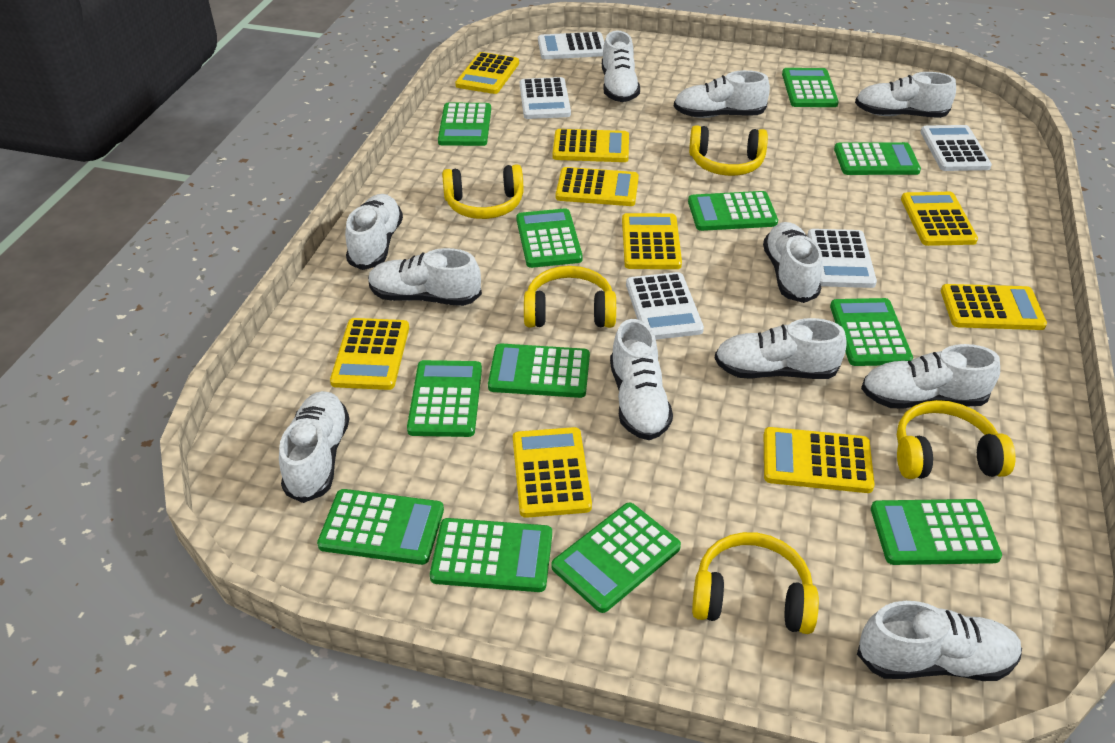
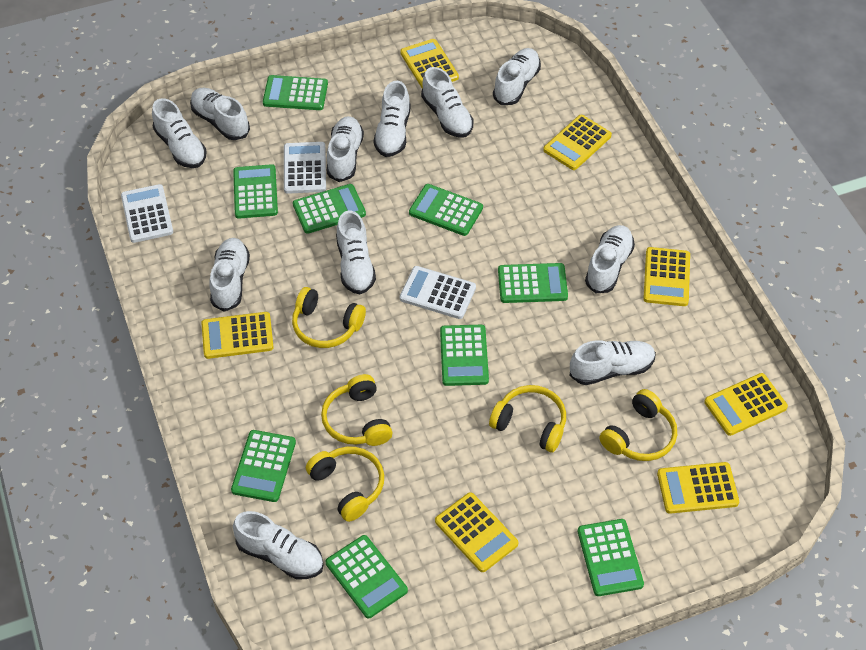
green calculator: [317,489,444,565] [407,360,482,437] [430,518,552,592] [438,102,491,146] [488,343,590,398] [516,208,583,268] [551,502,681,613] [688,191,778,231] [782,68,839,107] [830,298,913,366] [834,142,921,175] [871,499,1002,565] = 12 -> [231,430,296,502] [233,164,278,219] [263,75,328,110] [293,184,366,234] [326,535,408,618] [409,184,483,236] [440,325,489,386] [498,263,568,303] [578,519,644,596] = 9
white calculator: [520,77,571,119] [538,32,604,59] [626,272,704,340] [807,229,877,288] [920,125,992,171] = 5 -> [121,184,173,243] [284,142,326,194] [400,266,476,319] = 3
yellow calculator: [330,318,409,390] [455,52,519,94] [513,427,592,518] [553,129,629,162] [556,167,639,206] [622,213,682,269] [764,427,875,493] [901,192,978,246] [941,284,1047,330] = 9 -> [201,312,274,359] [400,39,459,89] [435,492,518,572] [543,115,612,170] [643,247,690,306] [657,462,739,514] [704,373,788,436] = 7

